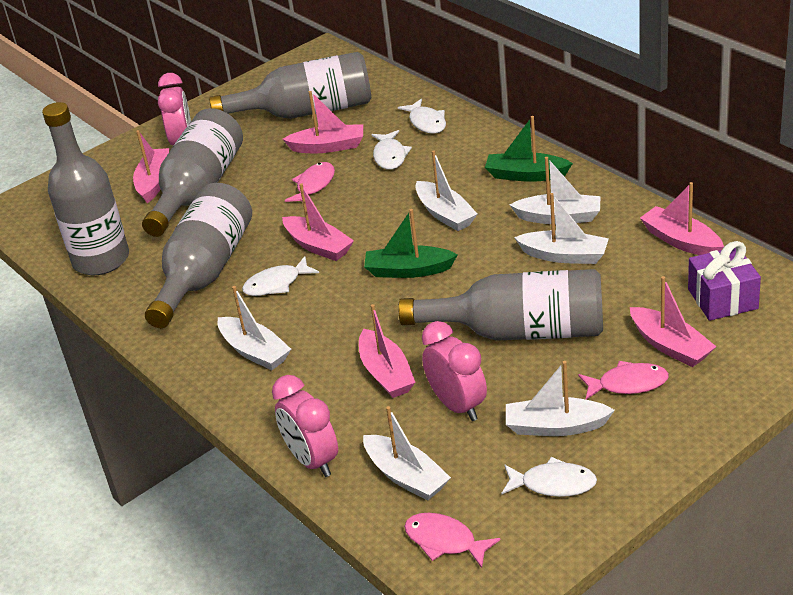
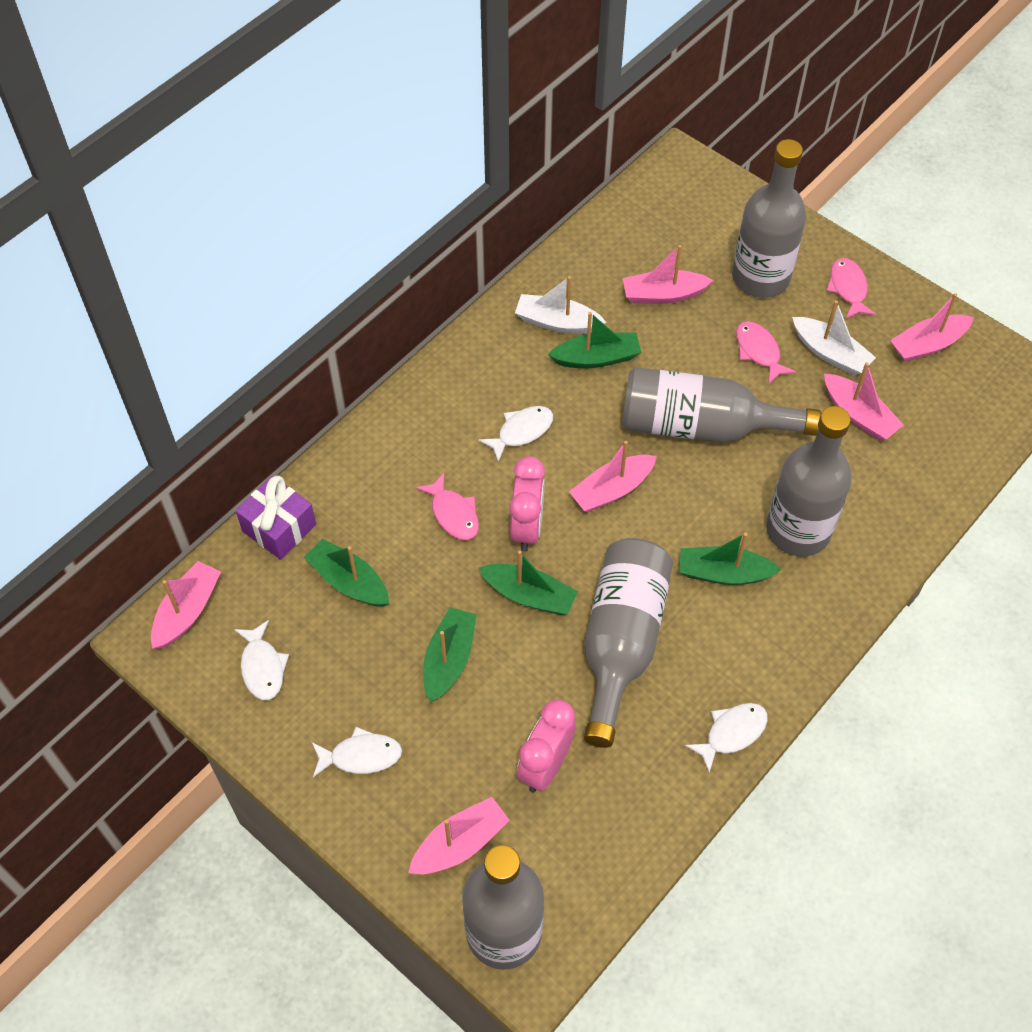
green boat: [364,209,458,278] [485,116,573,182] = 2 -> [304,538,389,607] [423,607,477,702] [479,551,578,615] [548,312,642,368] [679,533,782,585] = 5
pink clock: [158,73,191,145] [272,375,338,477] [422,321,487,421] = 3 -> [509,456,545,551] [517,699,576,793] = 2
white boat: [217,286,291,370] [363,406,451,501] [415,150,477,231] [506,361,615,436] [510,157,601,224] [514,193,609,264] = 6 -> [515,276,607,334] [792,300,876,375] = 2

